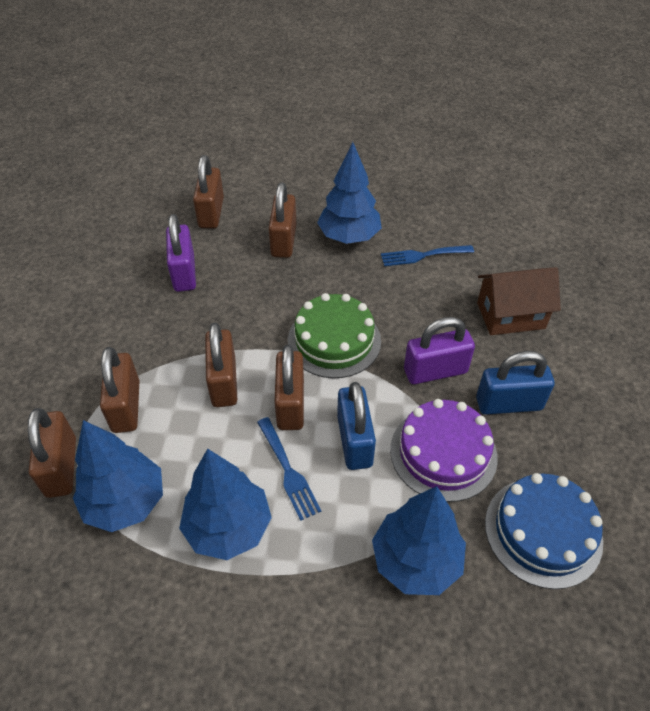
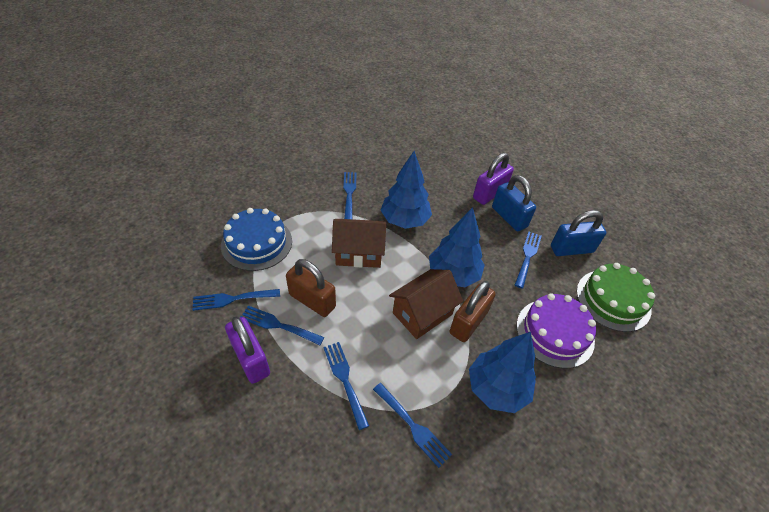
blue fork: [257,417,321,521] [381,245,474,266] = 2 -> [192,289,280,311] [241,306,324,345] [323,342,369,430] [343,172,357,219] [373,383,452,468] [515,232,541,289] = 6
blue tree: [73,420,163,532] [179,449,272,560] [317,142,382,244] [372,486,466,595] = 4 -> [381,151,432,229] [429,207,485,287] [469,332,536,413] = 3
brown house: [477,267,561,335] = 1 -> [332,219,386,268] [389,269,463,339] = 2
brown padlock: [28,408,76,498] [100,347,140,433] [193,155,224,228] [205,323,237,407] [269,182,297,258] [274,345,304,430] = 6 -> [286,259,336,317] [450,281,496,342] = 2

